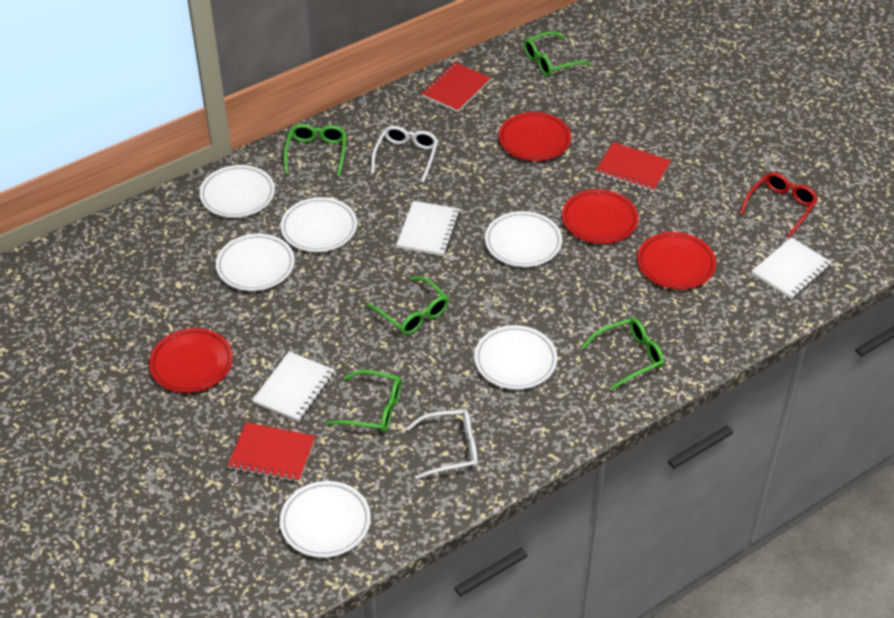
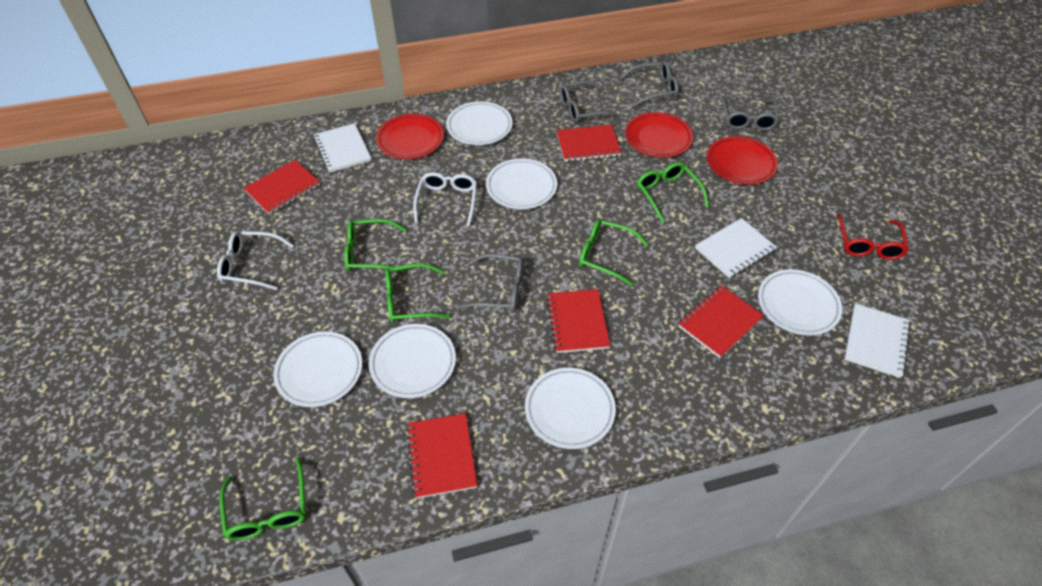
grey glasses: none = 0 -> [457,254,524,311] [560,81,620,123] [620,61,678,107] [721,98,779,131] = 4
red notebook: [228,422,316,482] [421,62,491,112] [596,142,671,192] = 3 -> [243,160,320,214] [406,413,478,498] [546,289,610,353] [556,125,622,162] [678,285,764,358] = 5
red plate: [149,328,233,393] [499,112,571,161] [562,189,638,244] [637,232,716,289] = 4 -> [376,114,444,159] [625,112,693,158] [707,136,778,184] = 3

